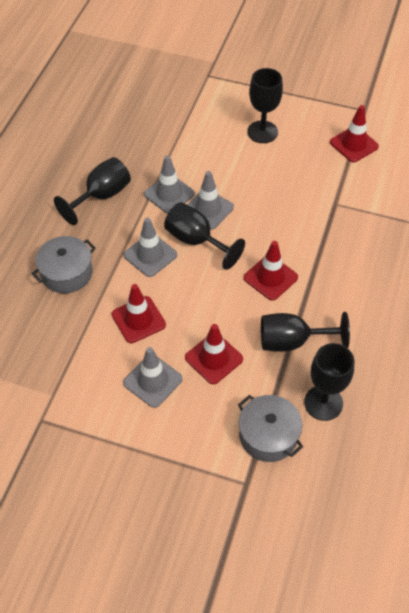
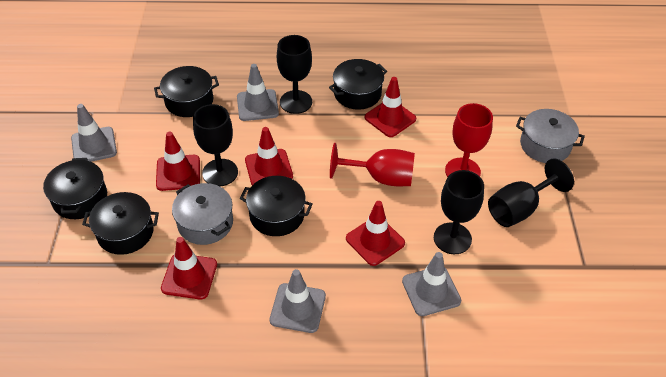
black goblet: [54,157,131,225] [164,202,245,270] [247,68,283,143] [261,312,350,352] [304,343,354,421] = 5 -> [193,104,238,186] [277,35,312,114] [434,170,484,254] [488,158,574,227] = 4
black pot: none = 0 -> [43,158,107,219] [82,192,159,255] [154,66,219,117] [240,176,313,236] [329,59,387,110] = 5
red goblet: none = 0 -> [330,143,415,186] [445,103,493,177] = 2
red traffic cone: [112,284,166,343] [185,324,243,384] [244,241,298,301] [330,105,379,162] = 4 -> [156,132,200,191] [161,237,217,299] [245,127,293,185] [346,201,405,266] [365,77,416,137] = 5

